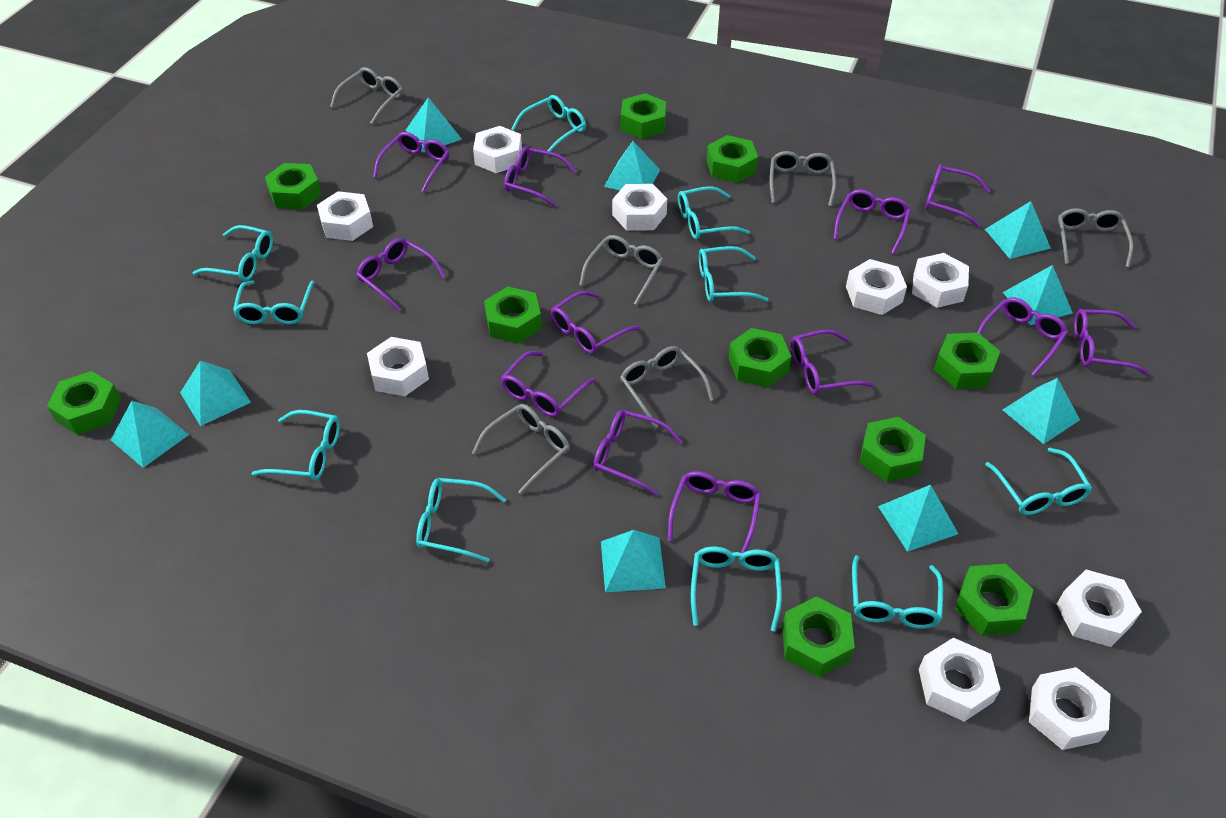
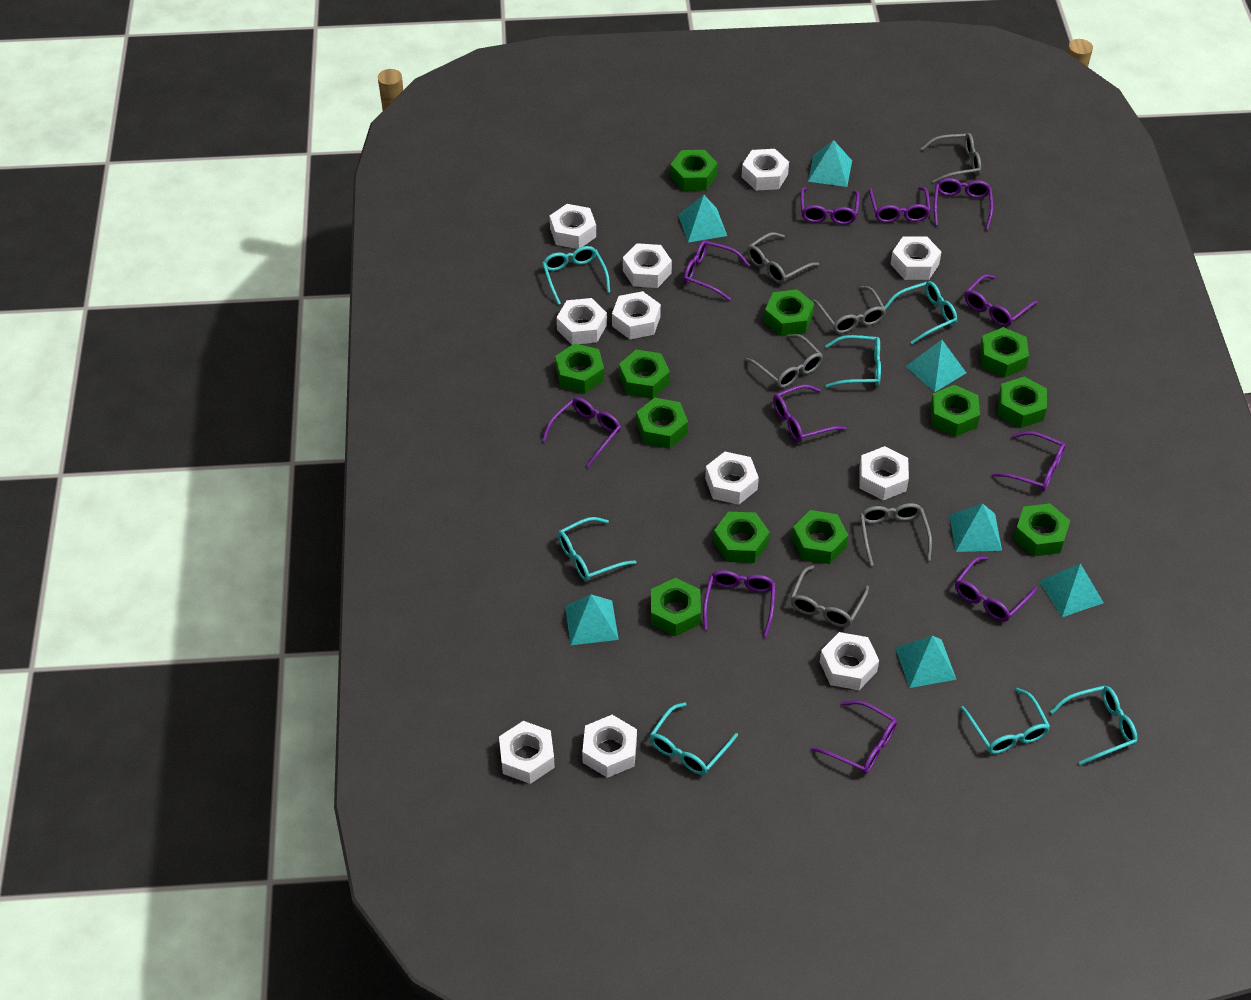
green nut: [47,371,121,435] [265,163,322,209] [484,286,542,344] [621,93,666,139] [707,135,758,183] [728,328,791,388] [782,596,855,677] [860,417,926,482] [934,332,1000,389] [955,564,1034,636] = 10 -> [555,343,604,393] [619,350,670,399] [636,398,688,449] [651,578,701,636] [670,150,718,191] [713,512,770,563] [764,289,814,336] [792,510,848,564] [930,385,980,437] [979,327,1029,378] [998,377,1047,428] [1014,503,1070,557] = 12
purple glasses: [357,238,446,311] [373,132,449,193] [501,351,595,417] [504,146,577,207] [551,291,640,354] [593,410,683,496] [668,471,761,553] [791,329,874,394] [833,189,911,254] [925,165,990,227] [977,297,1068,376] [1074,309,1149,375] = 12 -> [542,397,621,468] [684,240,750,301] [703,570,776,637] [773,385,846,442] [801,187,860,225] [811,700,897,774] [869,187,931,223] [934,178,993,230] [955,556,1037,621] [965,274,1038,327] [991,431,1065,491] = 11
turquoise glasses: [192,225,273,281] [233,280,315,324] [251,410,340,481] [416,478,506,562] [511,95,586,152] [678,186,750,239] [691,547,782,632] [699,246,769,302] [852,555,943,629] [985,448,1092,515] = 10 -> [542,246,610,305] [558,517,637,581] [650,702,738,775] [825,335,881,388] [884,281,957,344] [961,688,1050,754] [1050,685,1138,765] = 7
turquoise pyramid: [111,401,189,468] [180,361,251,426] [406,97,462,152] [601,530,666,592] [604,141,660,190] [878,485,958,552] [985,201,1051,259] [1003,265,1073,325] [1003,378,1080,444] = 9 -> [565,595,619,645] [678,195,727,242] [808,140,852,187] [895,636,957,688] [905,340,966,392] [949,504,1002,552] [1039,563,1104,617] = 7
white nut: [317,191,373,241] [367,337,429,396] [473,126,522,173] [612,184,667,231] [846,259,907,315] [912,253,969,308] [919,638,1001,722] [1029,667,1111,750] [1056,570,1142,647] = 9 -> [499,721,555,784] [550,204,596,249] [557,298,607,345] [582,715,637,778] [612,291,661,339] [623,243,672,288] [705,452,759,505] [742,149,789,191] [820,632,879,690] [859,446,909,500] [890,237,942,280] = 11

